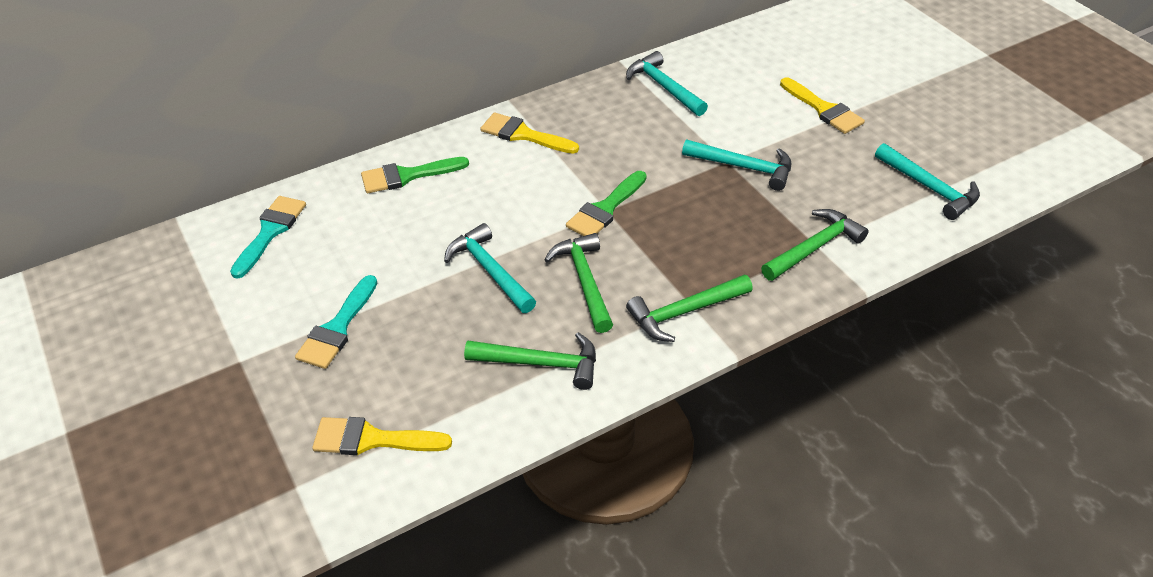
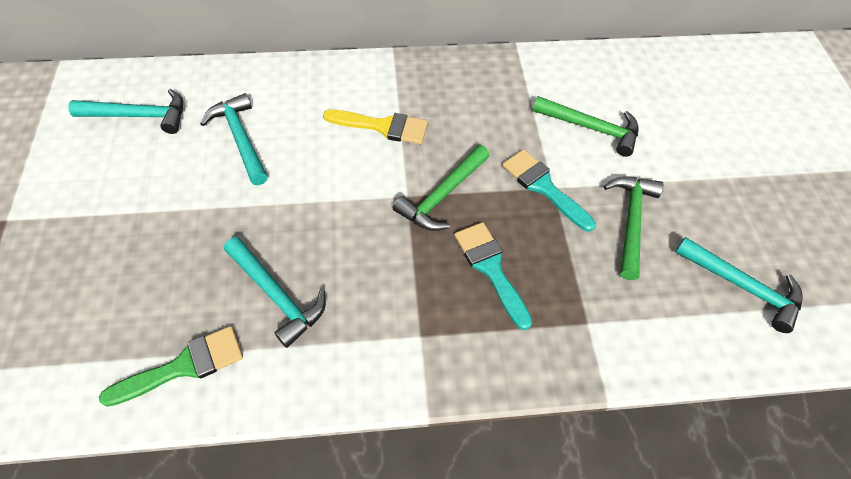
green brush: [361,157,469,193] [566,171,647,236] = 2 -> [99,326,243,407] = 1
green hammer: [464,332,596,390] [544,233,613,333] [626,275,753,342] [761,209,868,281] = 4 -> [393,145,490,231] [533,96,639,157] [604,177,663,280] = 3
yellow brush: [312,417,452,455] [480,112,579,154] [780,77,865,134] = 3 -> [323,110,428,144] = 1

